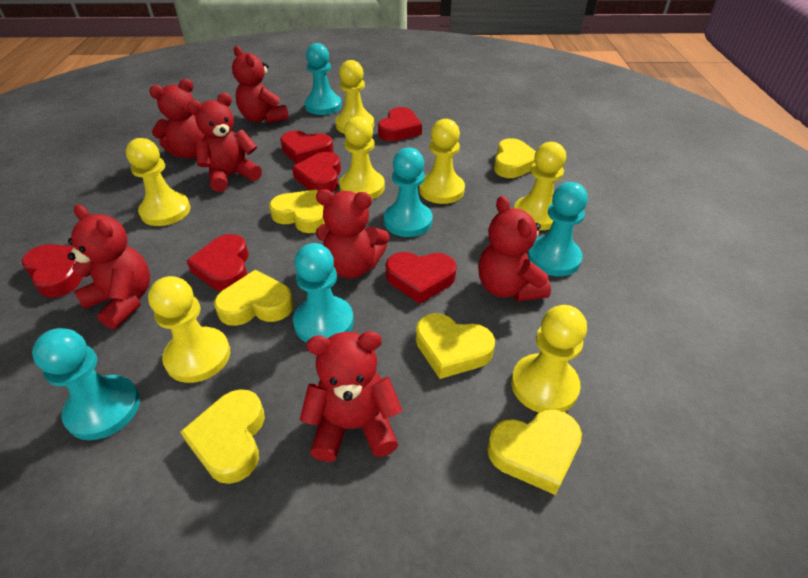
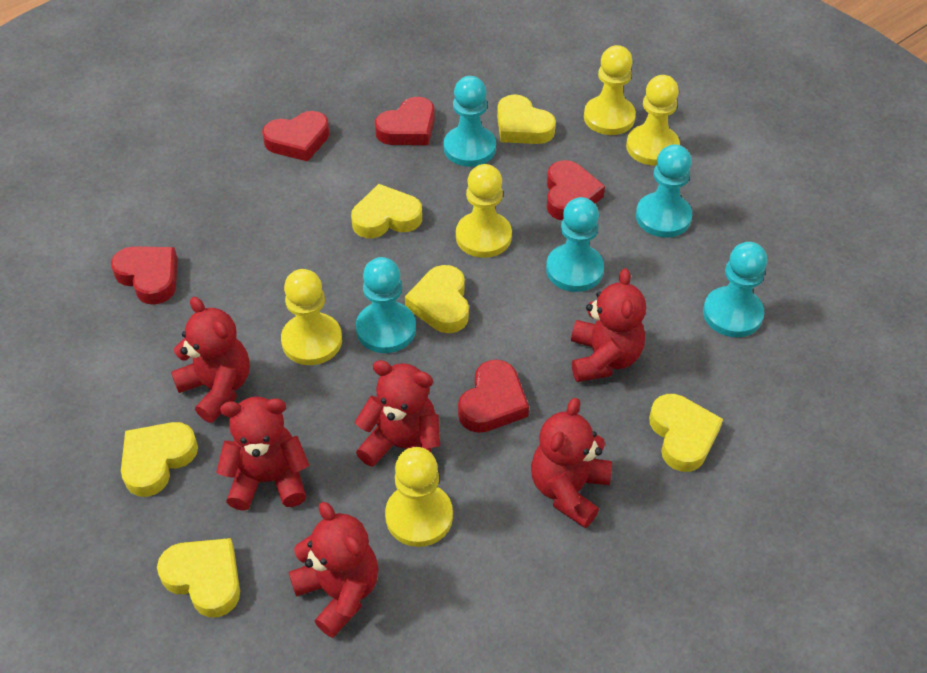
red heart: [22,244,83,298] [187,234,249,291] [280,131,334,164] [292,152,341,192] [378,107,422,141] [386,252,457,304] = 6 -> [111,246,177,305] [262,111,330,162] [375,97,435,145] [458,360,529,433] [547,160,605,220] = 5
red teddy bear: [68,204,150,329] [149,79,205,159] [187,93,262,192] [232,46,289,124] [300,331,402,462] [316,189,389,279] [478,196,551,302] = 7 -> [171,297,250,423] [216,397,309,511] [289,502,379,638] [355,360,440,467] [531,398,612,528] [571,268,646,382] = 6
yellow pawn: [126,138,190,226] [148,276,230,383] [335,60,374,134] [339,116,385,199] [419,119,465,204] [511,305,587,413] [514,142,566,230] = 7 -> [281,269,342,365] [385,447,453,547] [456,164,512,258] [584,45,636,135] [626,75,680,166] = 5

